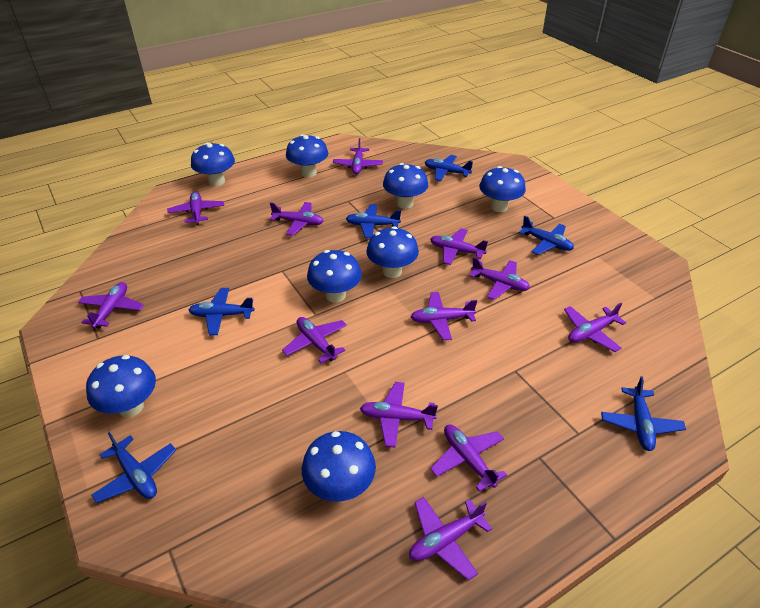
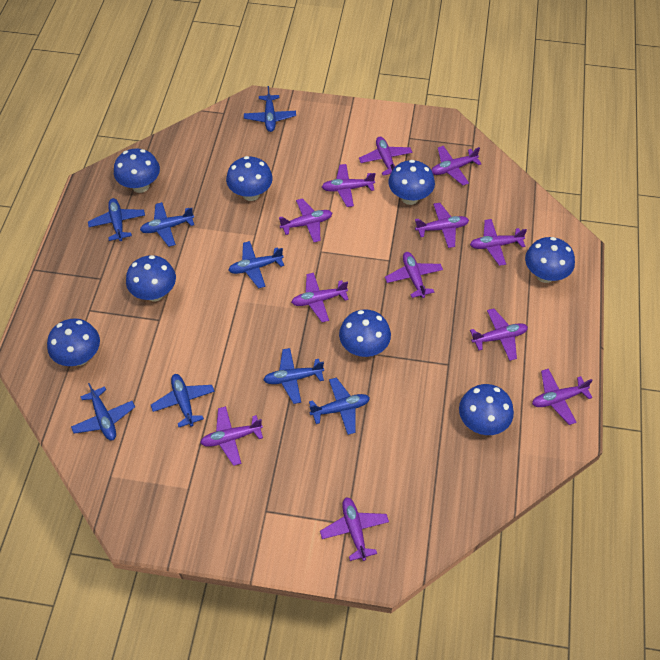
blue plane: [91,432,176,503] [189,288,255,335] [346,204,401,238] [425,155,473,181] [518,216,574,255] [601,376,686,451] = 6 -> [71,383,135,440] [88,198,145,241] [140,202,194,247] [151,374,215,427] [228,241,284,288] [244,86,296,132] [264,348,324,404] [309,377,370,435] = 8

